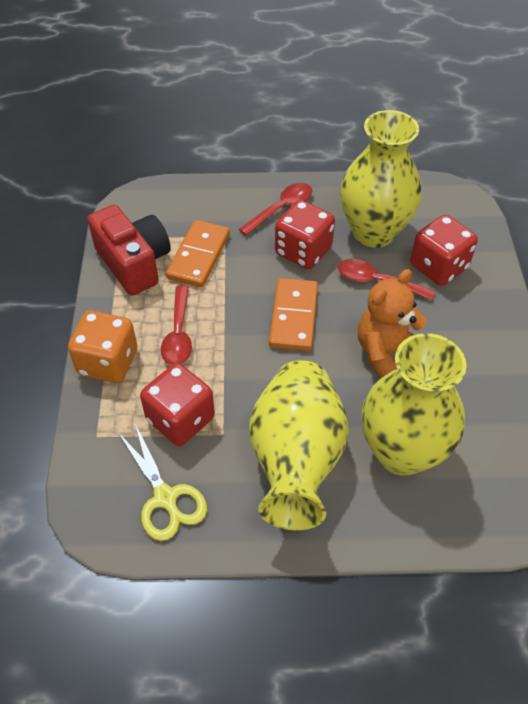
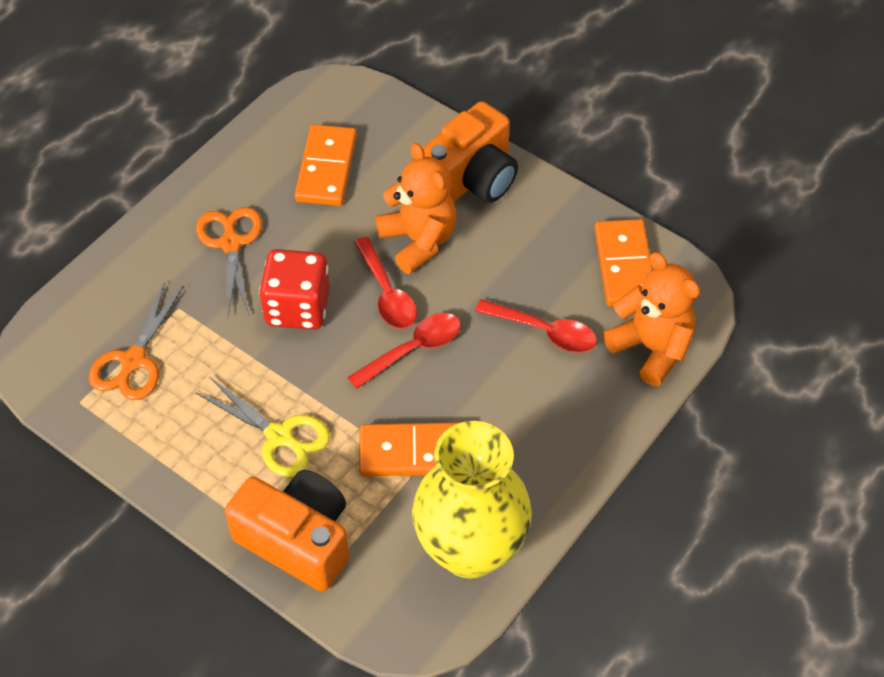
orange camera: none = 0 -> [225,470,349,592] [422,101,518,203] = 2
orange dice: [68,311,137,383] = 1 -> none = 0
orange domino: [166,220,230,287] [269,278,318,351] = 2 -> [294,124,357,206] [359,422,462,476] [594,219,653,307] = 3
orange scissors: none = 0 -> [89,282,183,400] [196,207,262,315] = 2
orange teddy bear: [358,269,427,378] = 1 -> [375,143,457,274] [603,252,700,386] = 2
red camera: [87,205,171,295] = 1 -> none = 0
red dice: [140,363,215,446] [275,200,335,269] [410,215,478,286] = 3 -> [259,249,330,330] = 1
yellow vase: [249,360,349,530] [340,110,422,248] [362,333,467,476] = 3 -> [412,421,532,579] = 1

